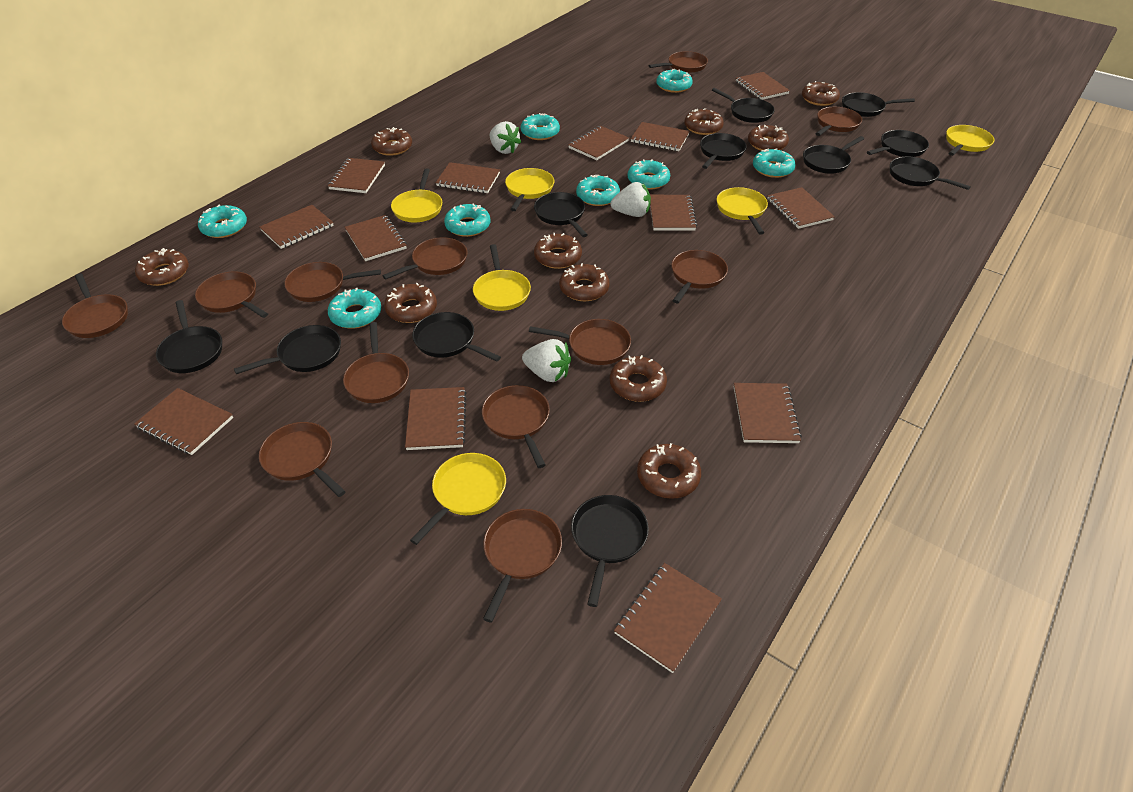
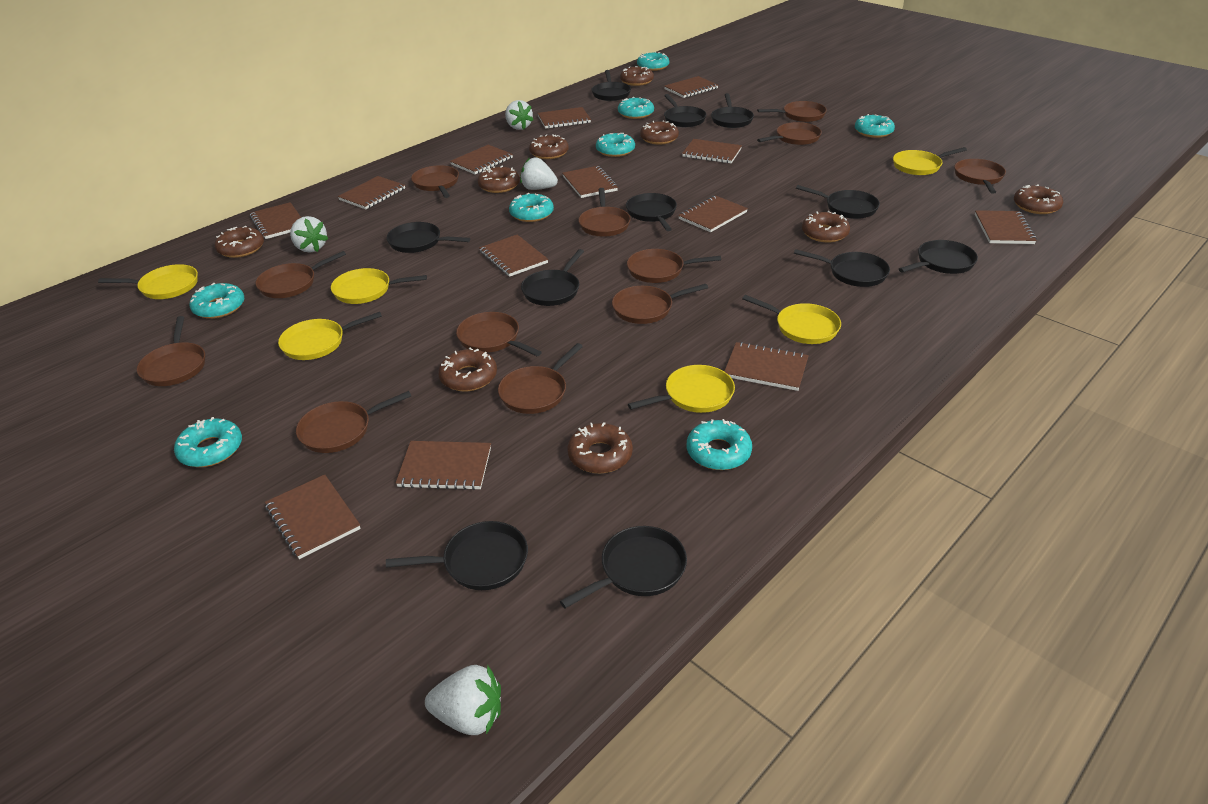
brown donut: [135,248,189,286] [371,127,412,156] [384,283,437,323] [534,233,582,269] [559,263,610,301] [610,355,667,402] [637,443,701,499] [684,108,724,135] [748,125,789,151] [802,81,840,106] = 10 -> [215,226,264,258] [438,348,497,391] [478,166,520,193] [529,134,569,159] [567,422,633,473] [620,66,654,86] [640,121,679,144] [802,211,850,242] [1014,184,1063,214] = 9
white strawberry: [490,121,521,154] [522,339,571,382] [611,182,651,217] = 3 -> [290,216,328,253] [425,665,501,735] [505,100,533,130] [520,157,558,190] = 4

